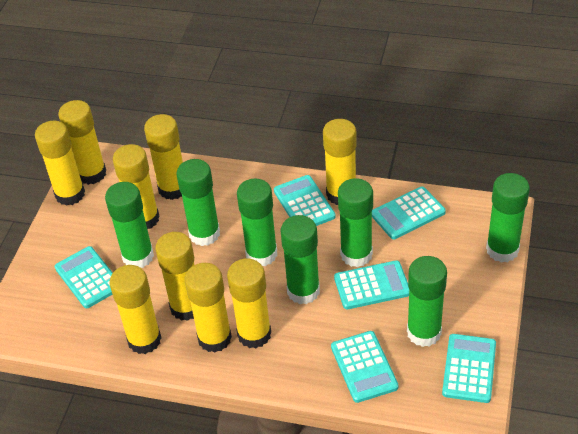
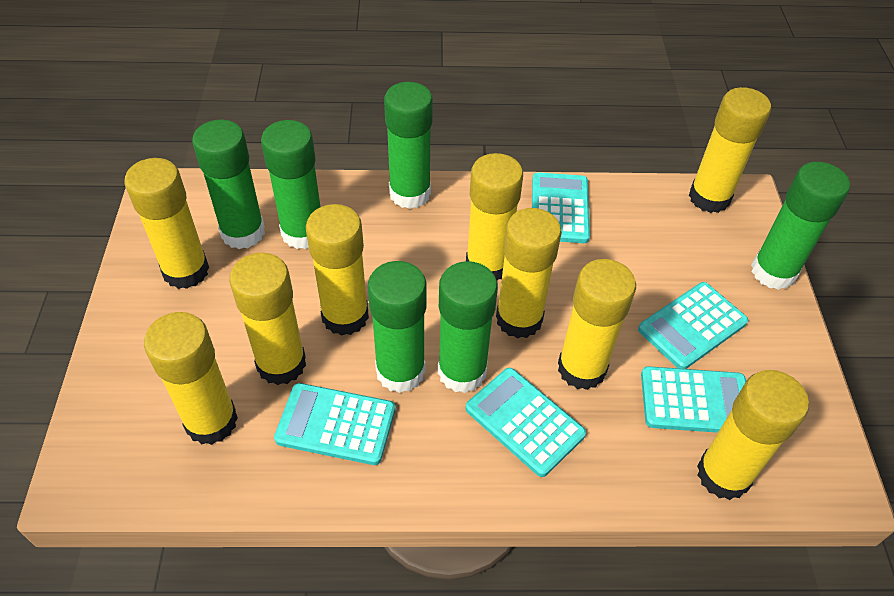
green glue stick: [105,182,154,268] [177,159,220,246] [237,179,277,266] [281,215,320,304] [338,178,373,267] [407,256,447,347] [486,173,530,263] = 7 -> [192,119,265,249] [261,120,320,249] [368,261,427,393] [384,82,433,209] [438,261,498,393] [751,162,850,290] = 6
turquoise calculator: [55,246,113,308] [274,175,336,226] [331,331,399,403] [334,260,409,309] [372,187,446,239] [442,334,496,403] = 6 -> [274,383,395,465] [465,368,586,477] [532,172,590,243] [638,282,748,369] [641,366,746,433] = 5

